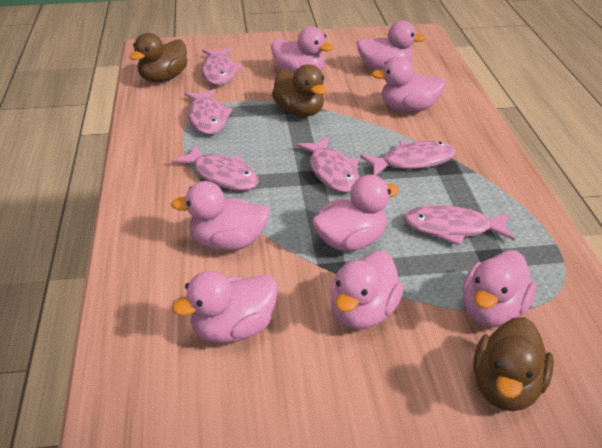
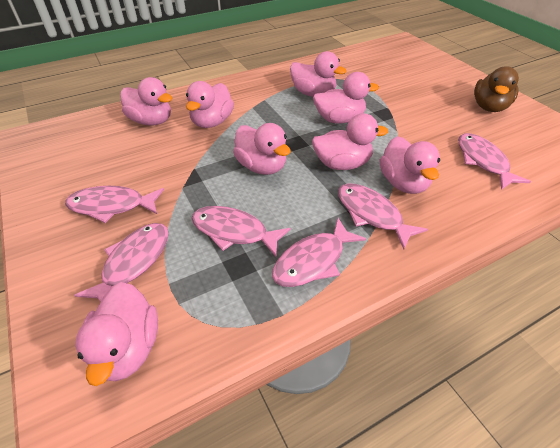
brown duck: [129,33,188,82] [272,64,327,117] [473,317,554,411] = 3 -> [474,66,519,112] = 1

